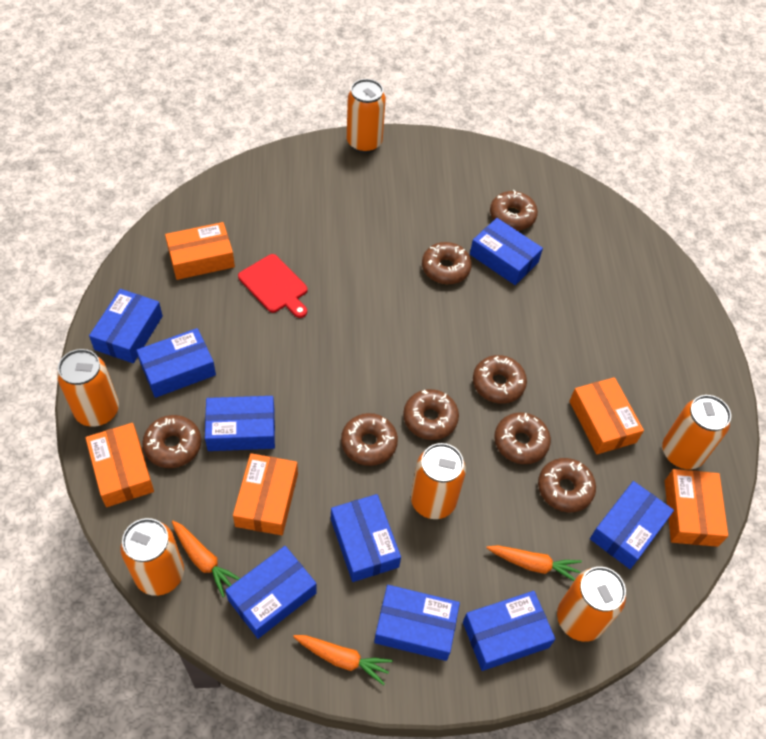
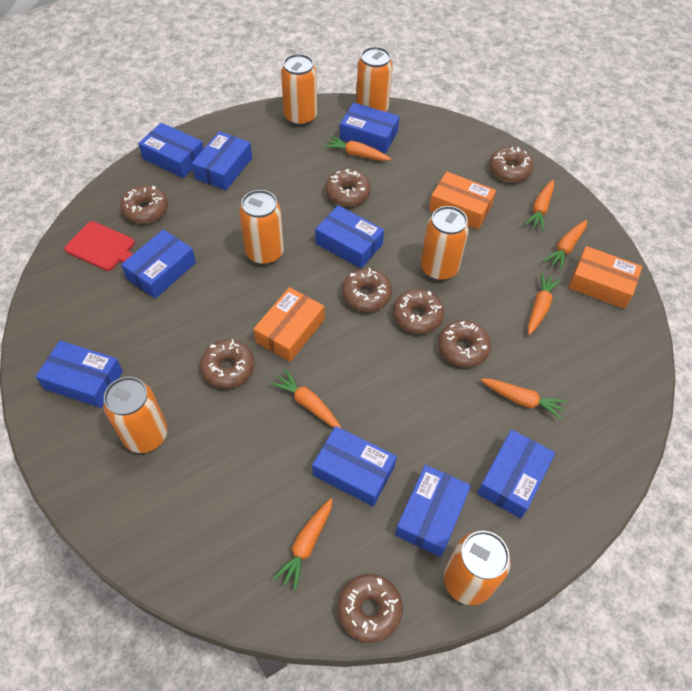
orange box: [85,423,154,507] [165,222,235,280] [233,453,298,535] [569,377,644,454] [665,469,728,547] = 5 -> [254,287,324,362] [429,172,496,229] [568,246,643,309] = 3
orange carrot: [172,521,241,597] [293,635,393,685] [487,545,582,581] = 3 -> [270,369,342,429] [273,498,333,591] [324,136,391,161] [481,379,567,420] [525,179,554,231] [528,272,561,335] [544,220,587,270] = 7

